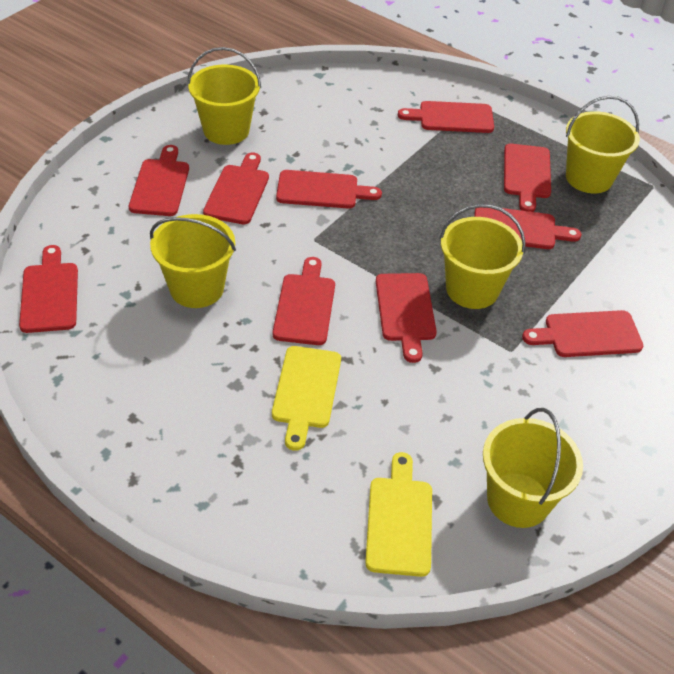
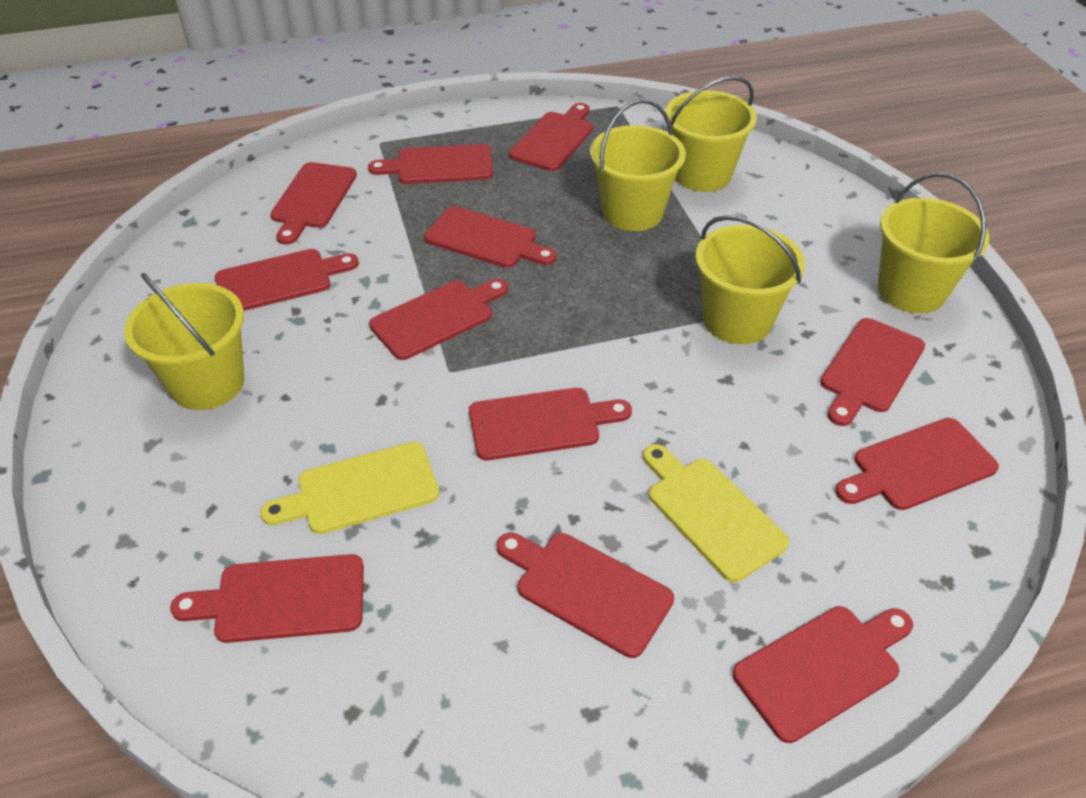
red cutting board: [19,245,78,333] [129,145,189,216] [203,153,269,224] [273,257,335,345] [276,170,382,208] [376,273,437,363] [398,101,494,133] [474,208,581,249] [504,144,551,212] [522,310,643,357] = 10 -> [170,554,364,643] [215,249,359,311] [271,162,357,245] [368,144,493,184] [369,279,508,360] [424,206,557,268] [469,388,632,460] [497,533,674,658] [509,103,593,171] [732,606,913,743] [820,318,925,426] [835,418,999,510] = 12

